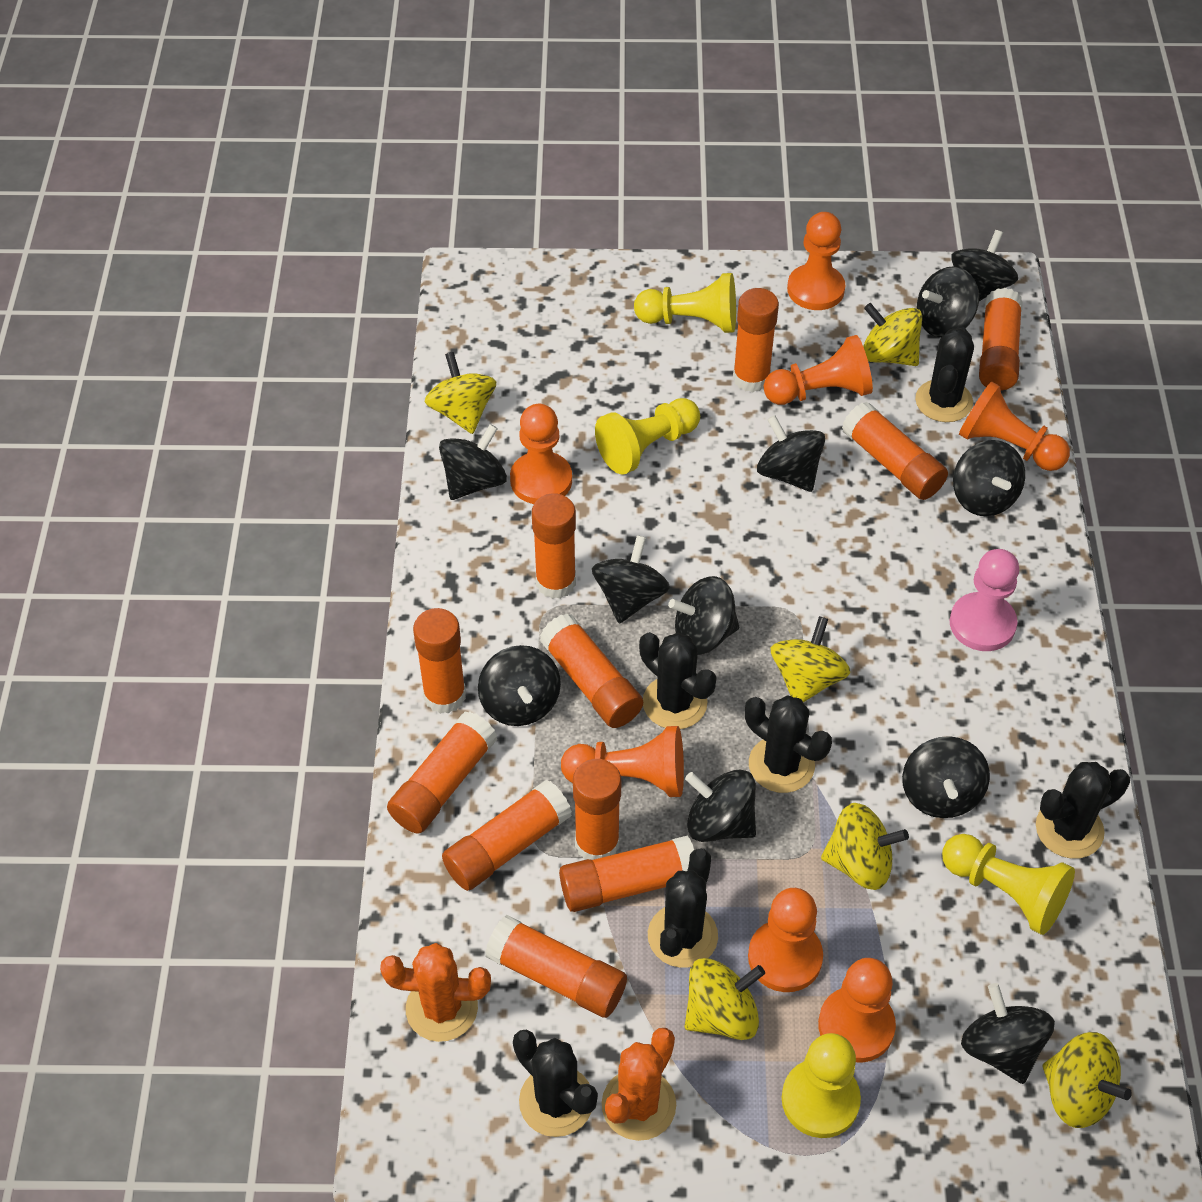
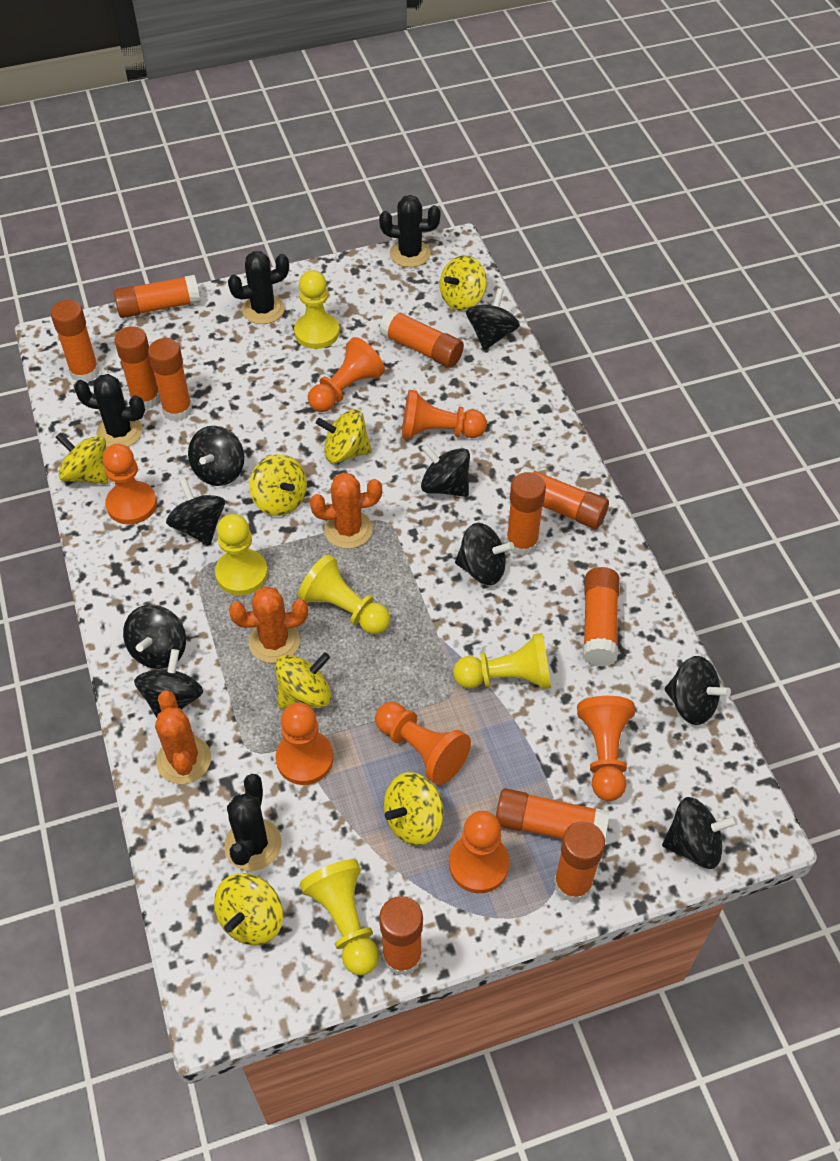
black cactus: [513,1029,598,1137] [639,632,716,729] [648,848,718,968] [745,696,832,793] [915,326,974,422] [1036,762,1130,859] = 6 -> [74,374,145,448] [224,774,282,871] [228,251,289,324] [379,195,441,267] = 4
black spinning top: [439,424,507,500] [478,645,561,726] [592,535,670,624] [668,576,739,655] [685,769,756,842] [757,415,825,492] [902,736,990,818] [917,266,979,338] [951,230,1018,301] [953,440,1025,516] [961,983,1055,1084] = 11 -> [123,605,186,669] [134,649,203,718] [166,479,225,546] [188,426,244,486] [421,444,470,497] [455,523,514,585] [466,288,520,351] [662,797,738,869] [665,656,731,725] = 9
orange cactus: [380,943,491,1042] [602,1028,676,1141] = 2 -> [155,691,211,784] [229,586,308,663] [310,472,382,549] = 3
pink pawn: [950,549,1019,651] = 1 -> none = 0
yellow pawn: [595,398,700,475] [634,273,736,333] [782,1033,861,1138] [942,834,1075,935] = 4 -> [215,514,268,595] [294,270,340,349] [298,554,390,634] [300,859,379,975] [453,633,551,689] = 5
yellow spinning top: [425,352,496,434] [685,958,765,1040] [771,616,850,703] [821,803,909,890] [863,303,922,366] [1042,1032,1132,1128] = 6 -> [56,432,108,484] [214,873,283,945] [249,454,307,516] [275,652,331,709] [316,409,372,463] [384,772,444,846] [440,255,487,311] = 7

